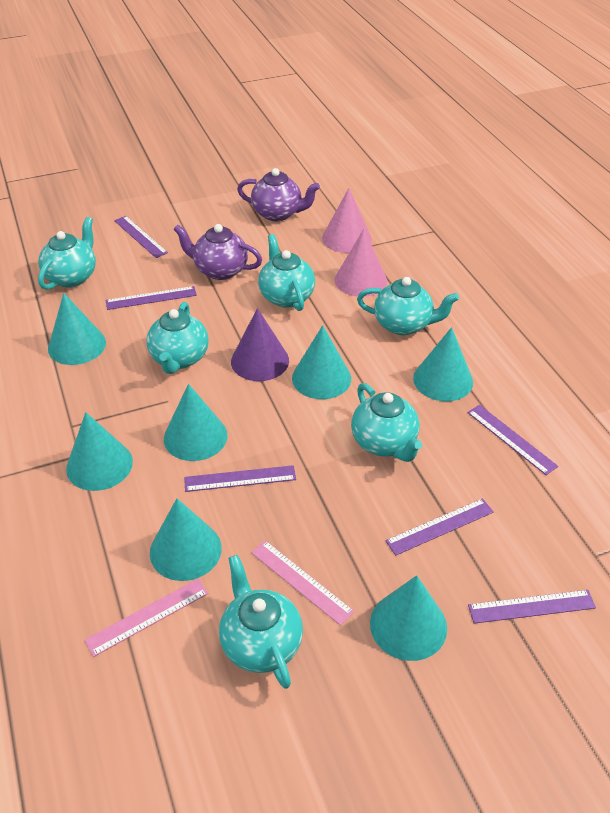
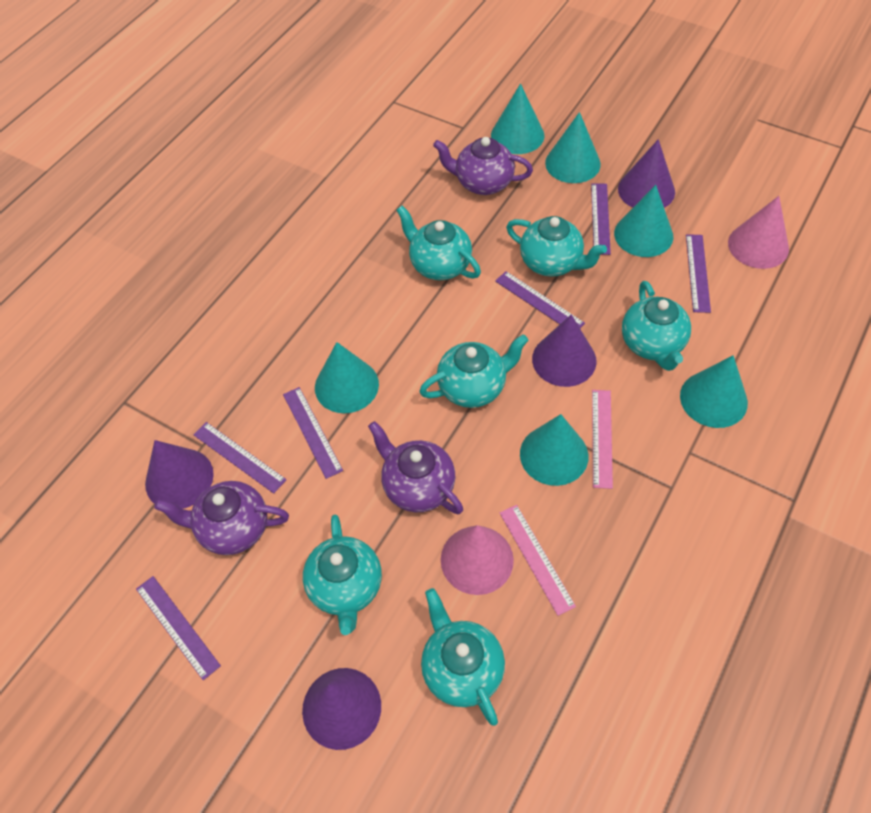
purple cone: [231,308,289,381] = 1 -> [145,440,214,509] [302,668,381,750] [532,314,596,387] [618,139,675,208] = 4
purple teapot: [173,224,262,280] [237,168,320,221] = 2 -> [154,481,289,555] [368,421,463,514] [433,137,533,195] = 3
turquoise cone: [48,293,106,365] [66,412,133,491] [150,498,222,581] [164,384,228,461] [292,325,351,399] [370,575,447,661] [413,327,473,401] = 7 -> [315,342,379,413] [491,84,544,154] [520,414,588,486] [545,112,601,183] [614,185,673,257] [680,355,748,428] = 6

